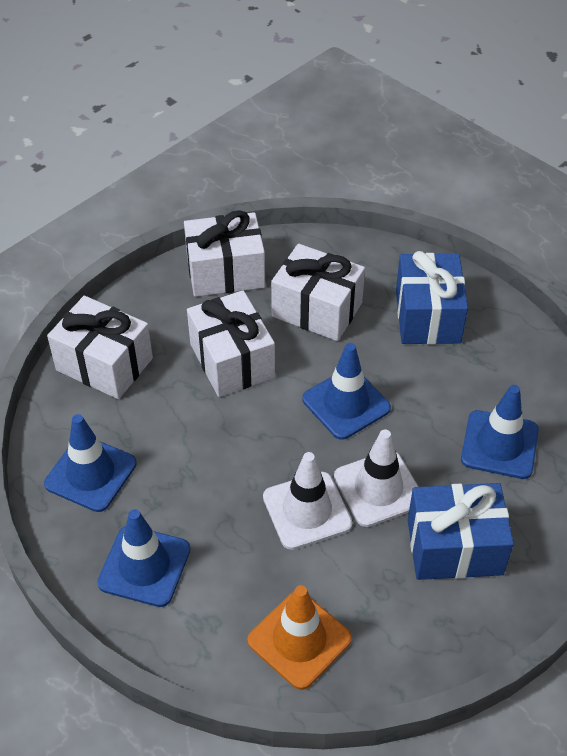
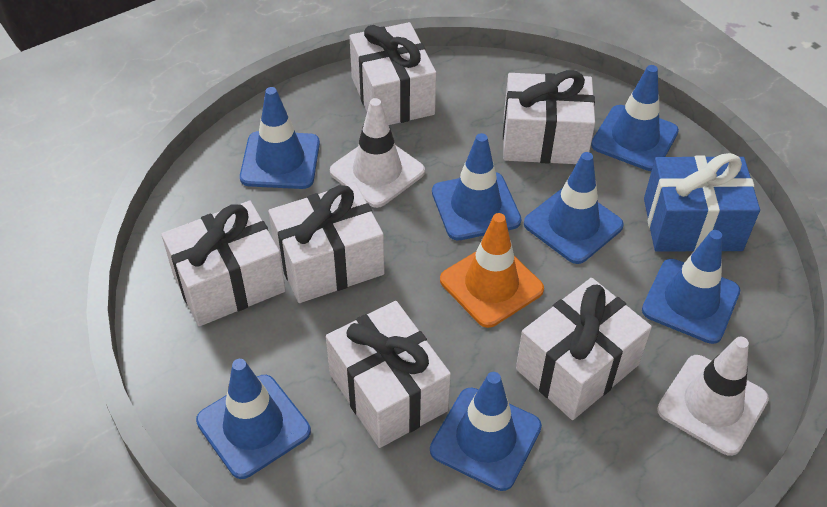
blue gift: [396,251,468,344] [408,483,514,580] = 2 -> [644,153,760,252] = 1
blue traffic cone: [44,414,137,512] [97,509,190,607] [302,343,391,440] [461,385,539,479] = 4 -> [196,359,311,479] [240,87,320,189] [430,372,542,491] [432,133,521,240] [524,152,624,264] [591,65,679,171] [642,230,740,344] = 7
white gift: [47,296,153,399] [184,210,265,297] [187,290,275,397] [271,244,365,341] = 4 -> [161,201,286,326] [268,183,385,303] [326,301,451,448] [349,22,436,125] [503,70,595,164] [516,278,652,420] = 6

